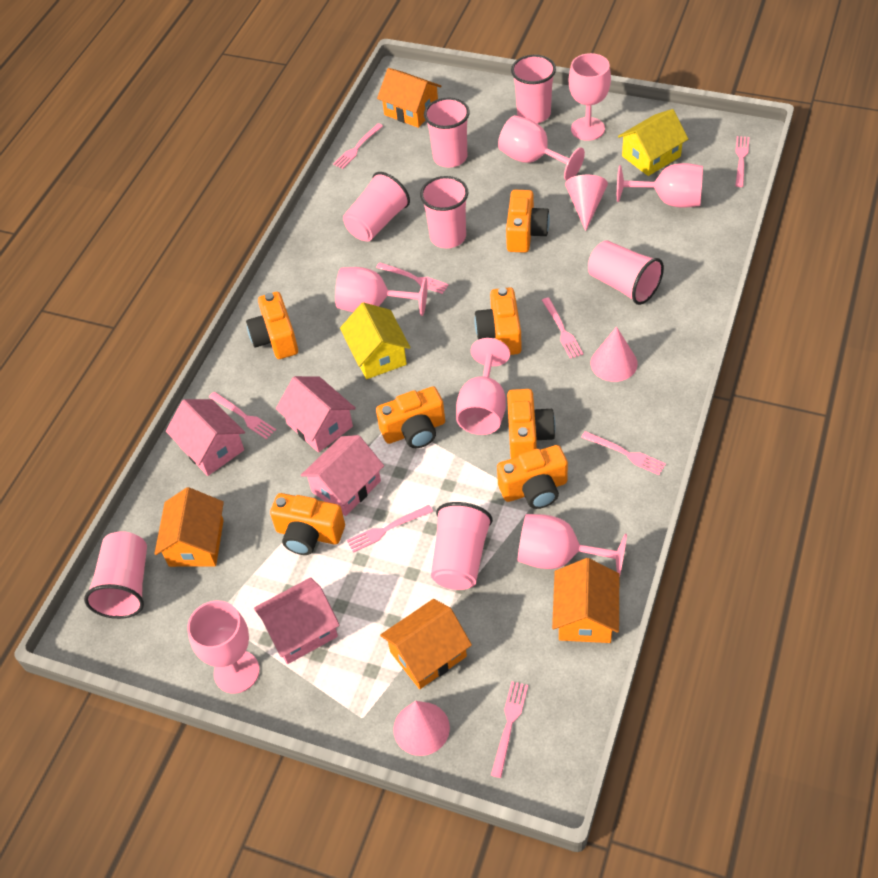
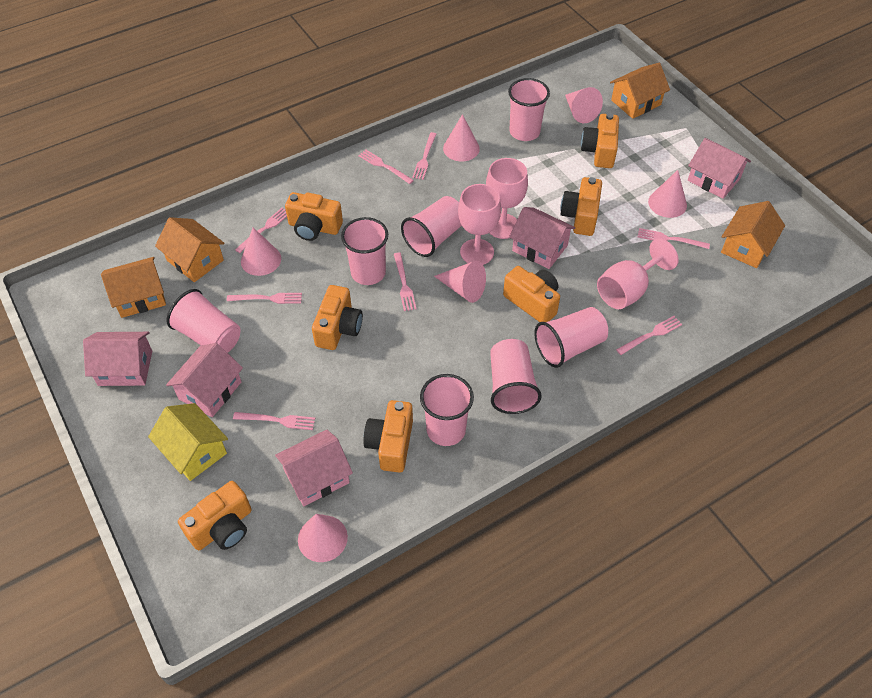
pink cone: [393,701,450,756] [565,175,608,231] [591,327,638,382] = 3 -> [241,228,281,276] [298,514,348,562] [434,261,486,303] [443,114,480,161] [565,87,603,123] [648,170,687,218] = 6
pink goblet: [187,601,260,693] [335,267,428,316] [456,338,510,435] [498,115,585,181] [518,514,627,578] [569,53,611,141] [617,163,703,208] = 7 -> [458,184,501,265] [486,158,528,239] [597,239,679,309] = 3
pink house: [166,399,245,476] [254,577,340,664] [276,376,356,453] [301,435,384,516] = 4 -> [83,332,152,386] [166,343,243,417] [275,430,353,506] [509,207,575,269] [688,138,751,199] = 5
yellow house: [340,302,410,379] [618,109,688,176] = 2 -> [148,403,228,481] = 1

